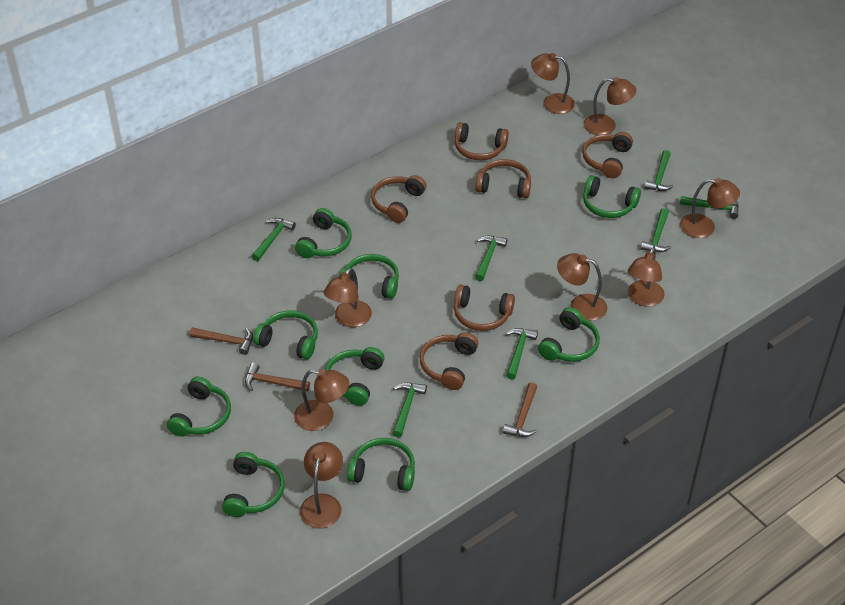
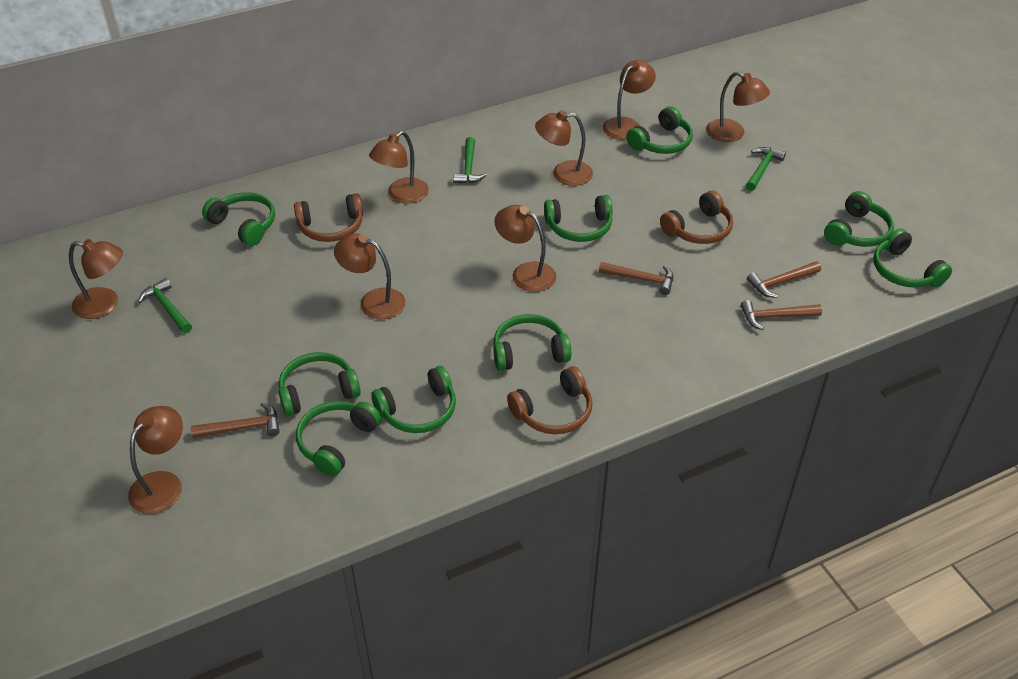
brown hammer: [190,327,253,355] [245,363,310,391] [503,382,537,437] = 3 -> [191,403,280,438] [599,262,673,295] [741,300,822,330] [747,261,821,298] = 4
brown headphones: [371,175,426,223] [420,332,478,390] [454,285,515,331] [455,122,509,160] [476,159,531,198] [582,132,633,178] = 6 -> [294,193,363,242] [507,366,593,434] [660,191,733,244] = 3
green hammer: [252,218,296,261] [392,383,427,437] [475,236,507,281] [505,328,538,380] [640,208,671,252] [644,150,674,191] [680,196,739,219] = 7 -> [138,278,192,333] [453,137,487,183] [746,147,786,191] = 3

